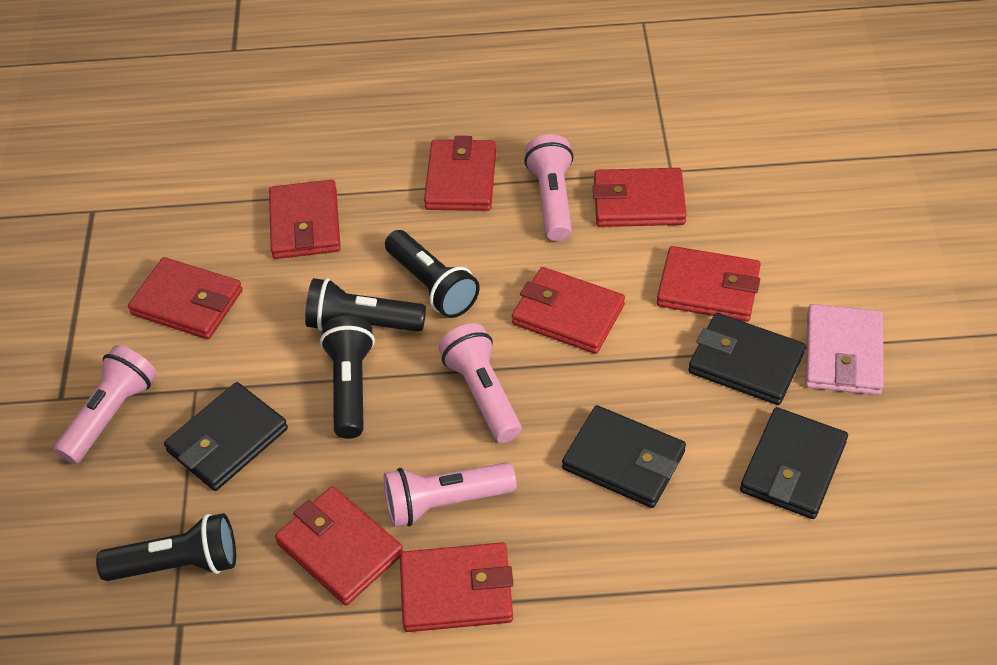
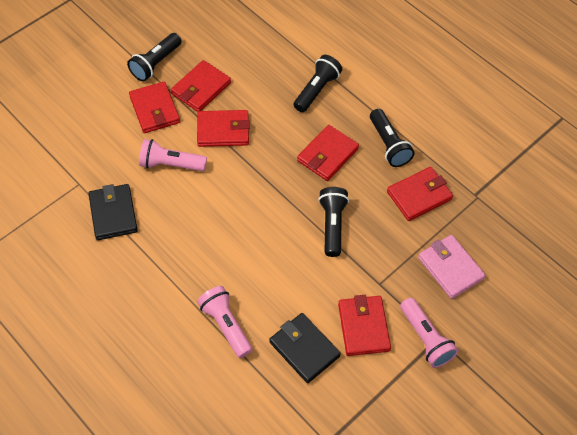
black wallet: [164,382,288,491] [562,405,686,508] [688,313,806,405] [740,407,848,519] = 4 -> [88,184,138,240] [269,313,341,383] = 2
pink flashlight: [54,345,157,464] [384,462,517,527] [438,323,521,443] [524,134,574,241] = 4 -> [139,139,207,171] [197,286,253,358] [400,298,459,368] = 3
red wallet: [128,257,242,339] [269,180,341,259] [275,486,403,605] [400,542,513,632] [424,136,496,211] [512,267,625,354] [593,168,686,227] [657,246,761,322] = 8 -> [129,82,180,133] [171,60,231,112] [197,110,250,147] [297,125,359,181] [338,295,391,356] [387,167,453,221] = 6

